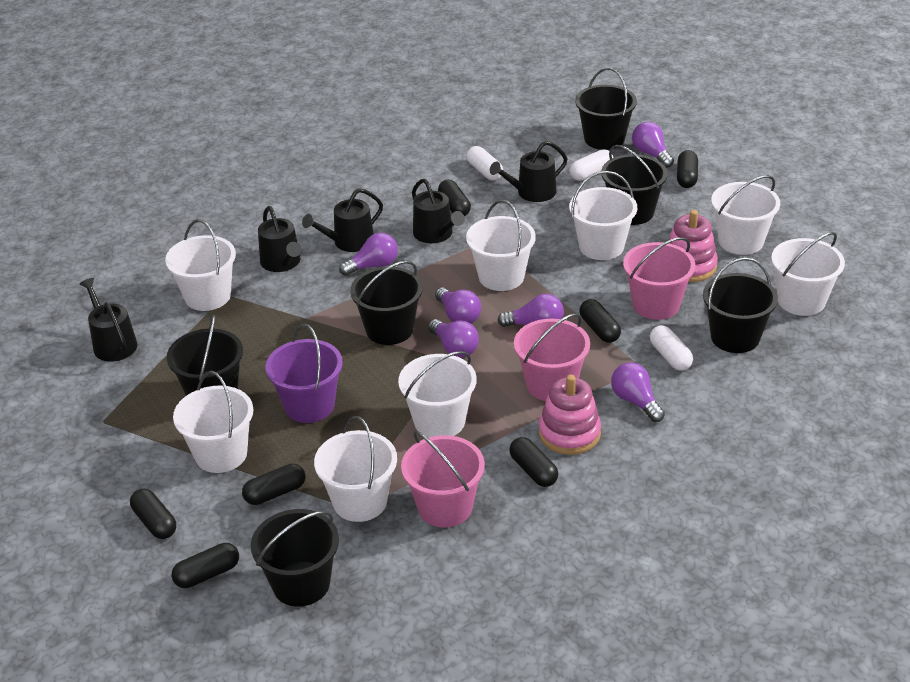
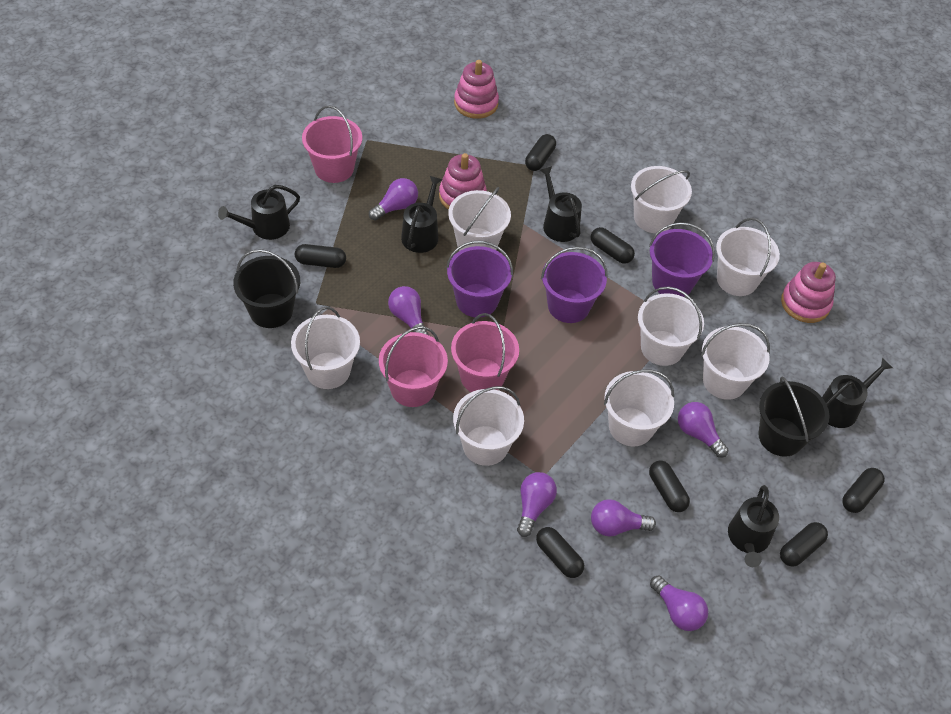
black bucket: [167,315,243,396] [251,509,339,607] [350,261,423,345] [575,68,637,150] [601,145,668,225] [703,257,778,353] = 6 -> [233,249,300,328] [758,376,829,457] = 2
pink stacking toy: [539,375,601,455] [669,210,718,282] = 2 -> [439,153,487,210] [454,60,499,119] [781,262,836,323] = 3
purple bucket: [266,324,343,423] = 1 -> [446,241,513,317] [541,247,608,323] [649,222,715,297] = 3
white capsule: [467,146,503,180] [569,149,614,181] [650,325,693,371] = 3 -> none = 0

